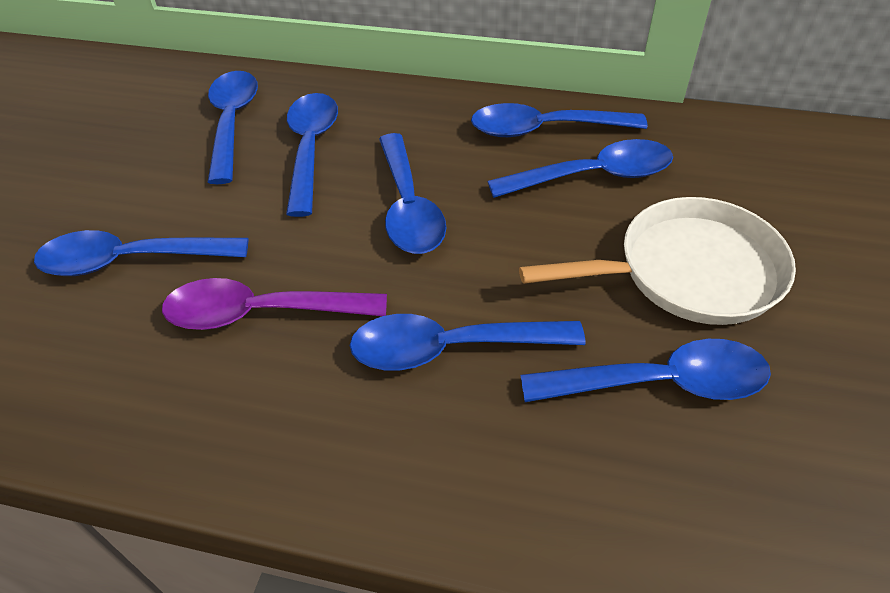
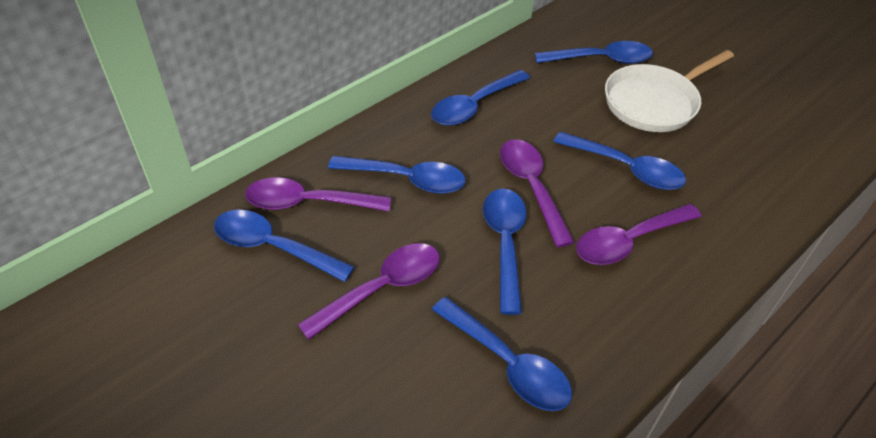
blue spoon: [34,230,248,276] [208,71,258,184] [286,93,338,217] [350,314,585,370] [379,133,446,254] [471,103,647,137] [487,139,673,198] [521,339,771,402] = 8 -> [214,210,354,282] [328,156,465,194] [431,70,530,126] [432,297,572,411] [483,189,526,315] [535,41,653,64] [553,132,686,190] = 7
purple spoon: [162,278,387,330] = 1 -> [245,177,391,211] [297,243,440,340] [500,139,575,247] [576,204,702,265] = 4

